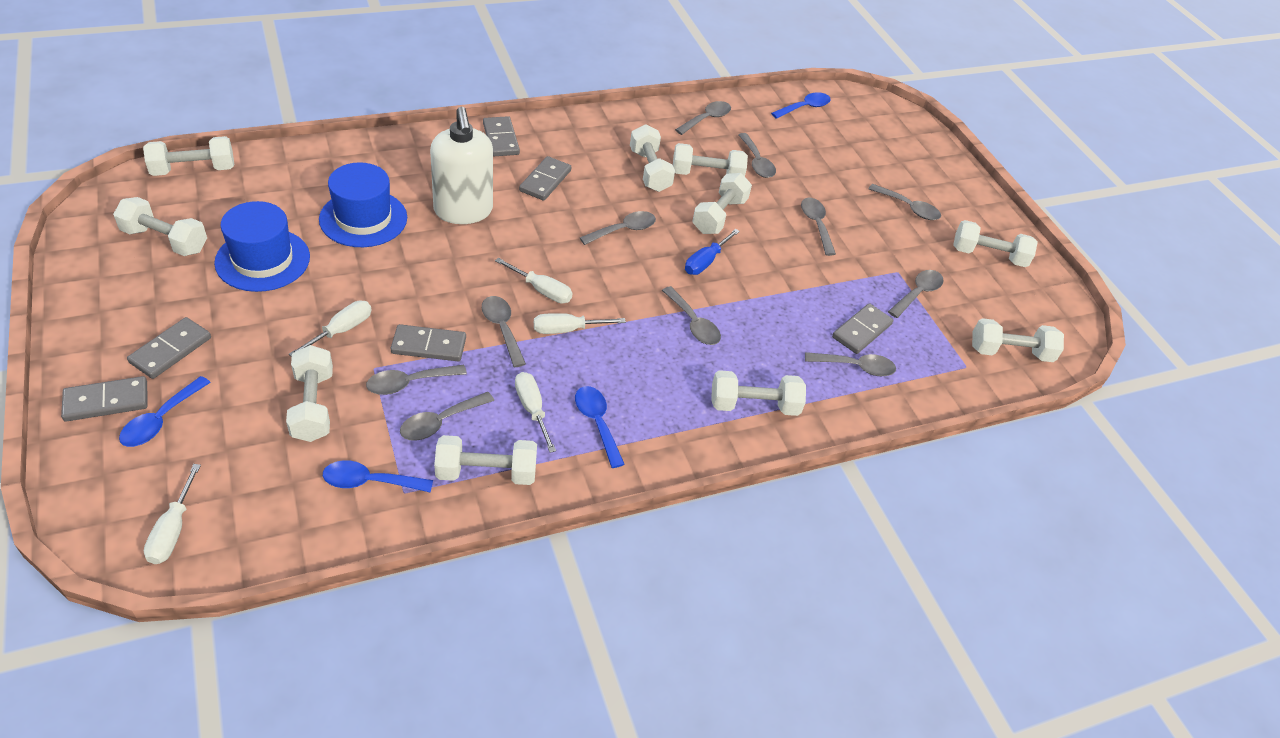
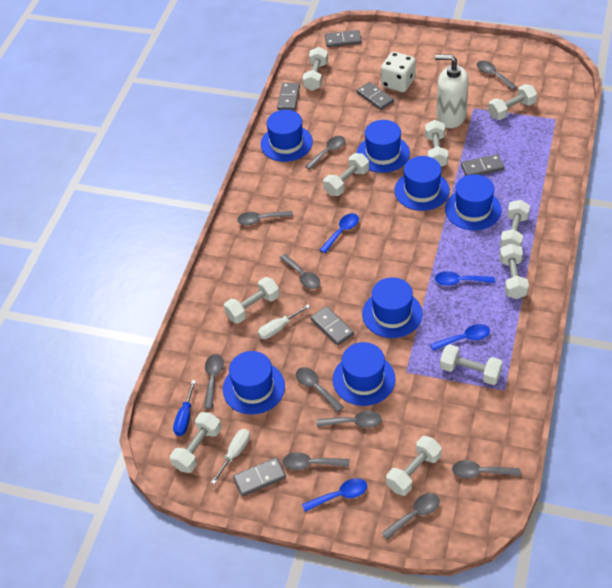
blue hat: [214,201,310,292] [319,162,407,247] = 2 -> [223,351,285,415] [261,110,313,162] [333,342,396,406] [357,120,410,173] [362,277,422,338] [394,156,450,211] [445,174,502,230] = 7
grey spoon: [366,365,467,395] [400,392,494,441] [482,296,526,367] [580,211,656,245] [662,286,721,345] [675,101,731,135] [738,133,776,178] [801,198,836,256] [805,352,896,376] [869,184,941,220] [888,270,944,318] = 11 -> [204,354,224,409] [237,211,293,225] [280,254,320,289] [283,452,350,470] [296,367,343,412] [305,136,346,170] [317,411,382,428] [382,493,440,540] [452,460,521,479] [477,61,517,90] = 10
white dice: none = 0 -> [381,52,416,92] = 1
white screwdriver: [144,464,201,564] [289,301,372,357] [495,258,572,303] [515,372,556,453] [534,313,626,334] = 5 -> [211,429,250,484] [258,305,310,339] = 2

